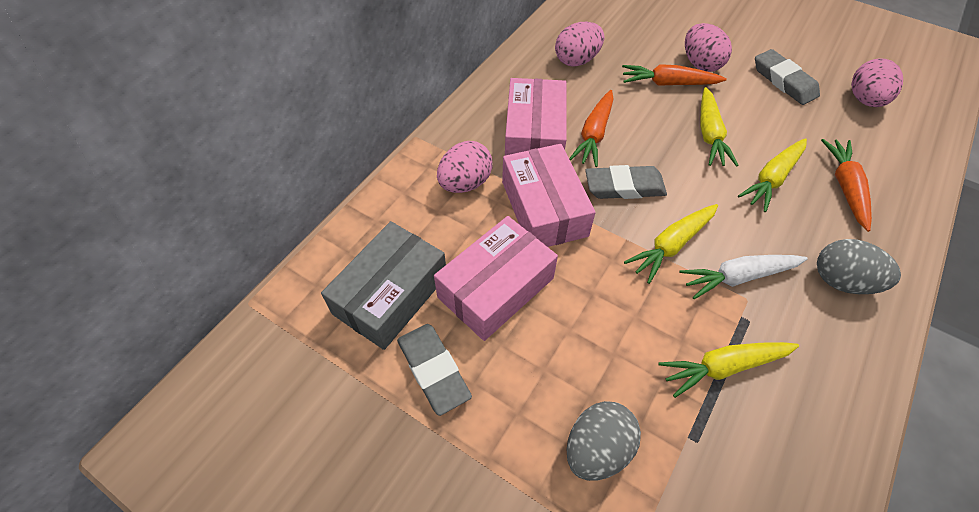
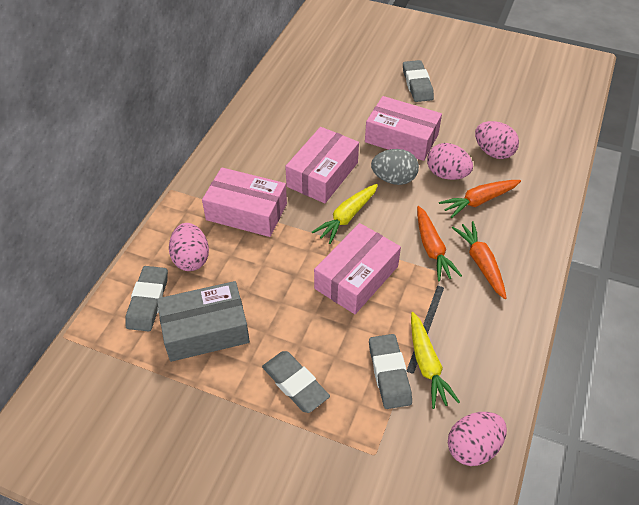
grey egg: [567,401,641,481] [817,239,901,294] = 2 -> [371,149,419,185] = 1
grey eraser: [397,324,472,416] [585,165,667,199] [755,49,820,105] = 3 -> [125,266,168,331] [262,351,330,413] [369,334,412,409] [403,60,434,102] = 4
pink box: [434,216,558,341] [502,144,596,247] [505,78,566,155] = 3 -> [202,167,287,237] [285,127,359,203] [314,223,401,314] [365,96,442,161] = 4
white carrot: [679,255,808,299] = 1 -> none = 0
yellow carrot: [624,204,718,284] [658,342,799,398] [701,87,739,167] [738,138,807,212] = 4 -> [312,184,378,244] [411,312,460,409] = 2

